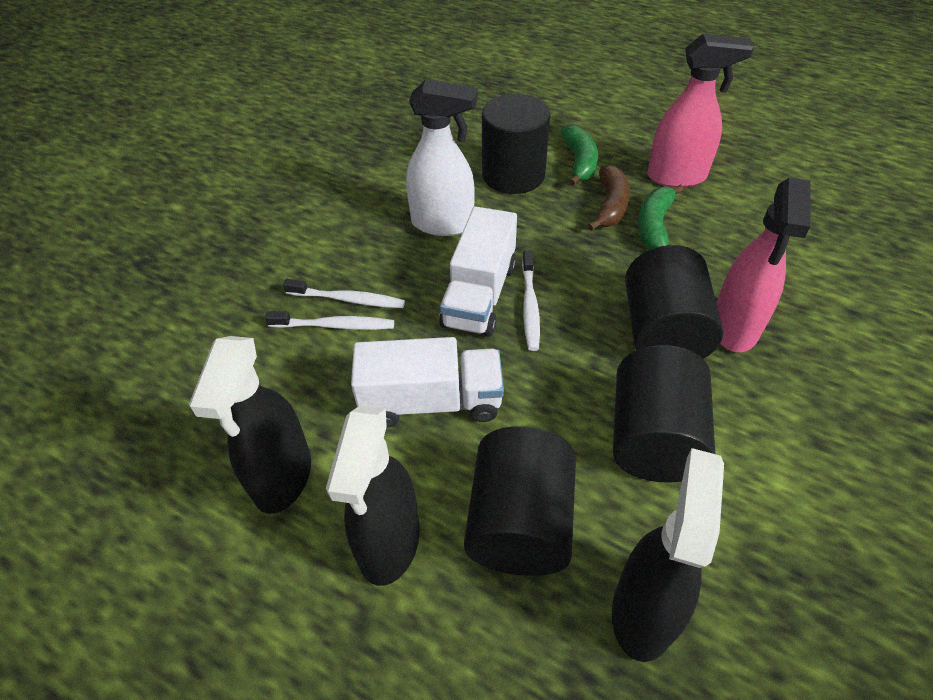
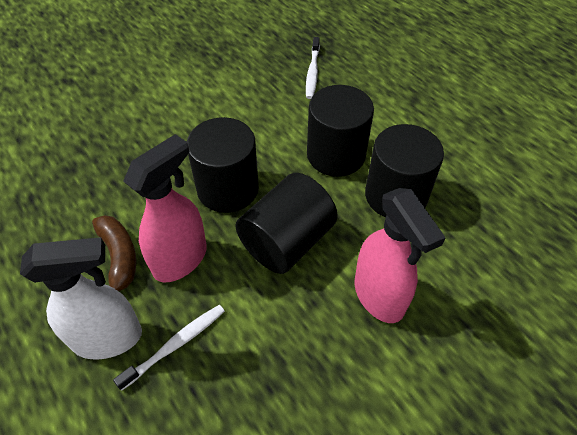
black spray bottle: [189,336,311,514] [326,405,420,586] [612,448,724,662] = 3 -> none = 0
green banana: [561,125,598,186] [638,185,684,249] = 2 -> none = 0
white toothbrush: [265,311,394,330] [283,279,405,308] [522,250,540,351] = 3 -> [113,305,225,391] [306,37,320,99] = 2
white truck: [351,337,504,428] [439,206,517,337] = 2 -> none = 0

